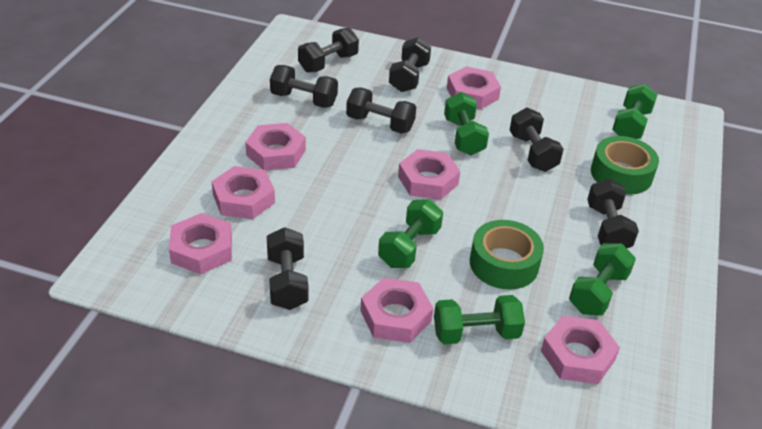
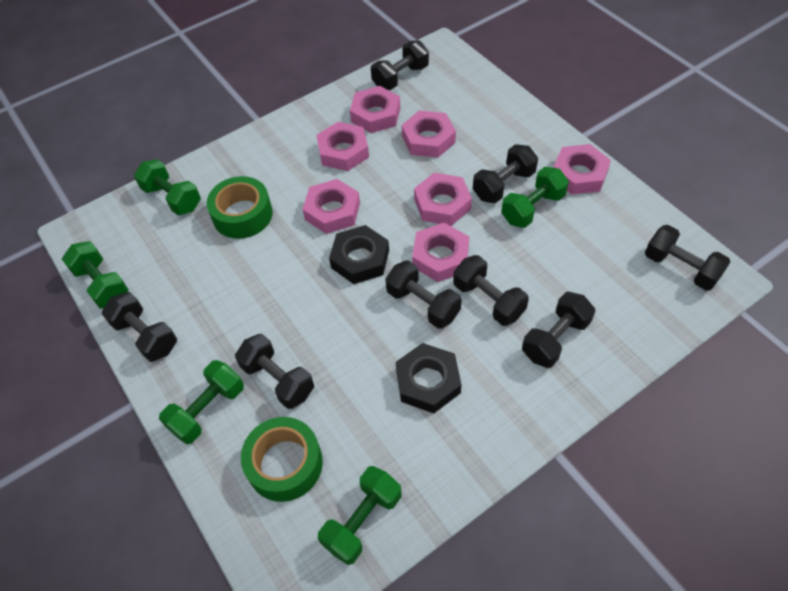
black dumbbell: [267,227,309,310] [270,65,338,108] [298,28,359,73] [346,87,416,134] [389,37,431,92] [510,107,564,172] [587,178,639,248] = 7 -> [102,292,177,362] [235,334,314,409] [371,40,429,90] [385,260,462,329] [453,255,529,326] [473,144,538,203] [522,292,595,368] [645,225,730,291] = 8
black nut: none = 0 -> [329,225,389,284] [396,343,461,413] = 2

